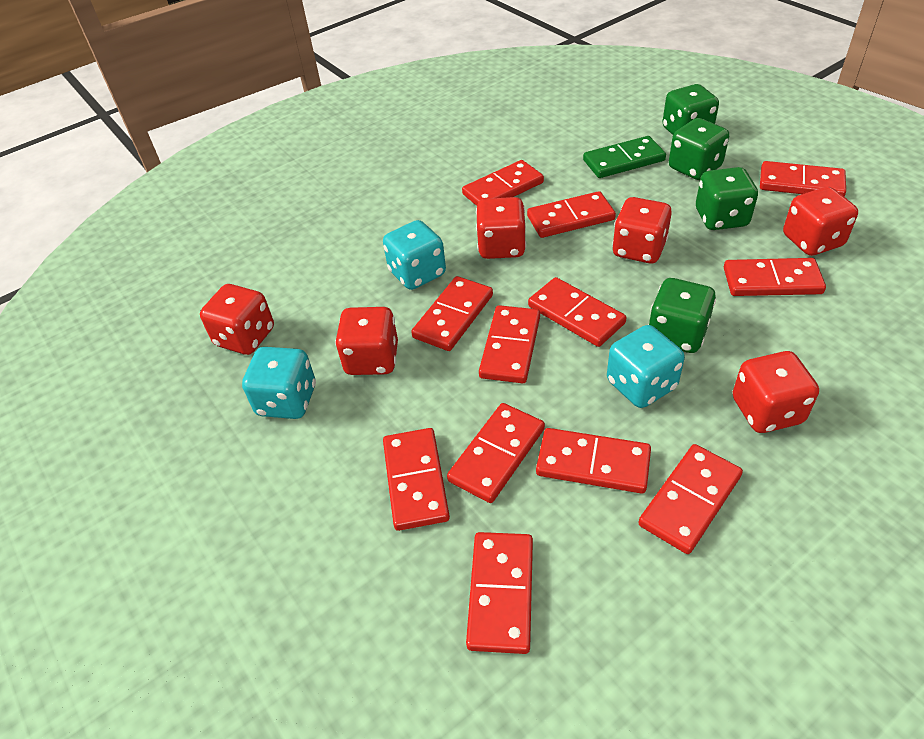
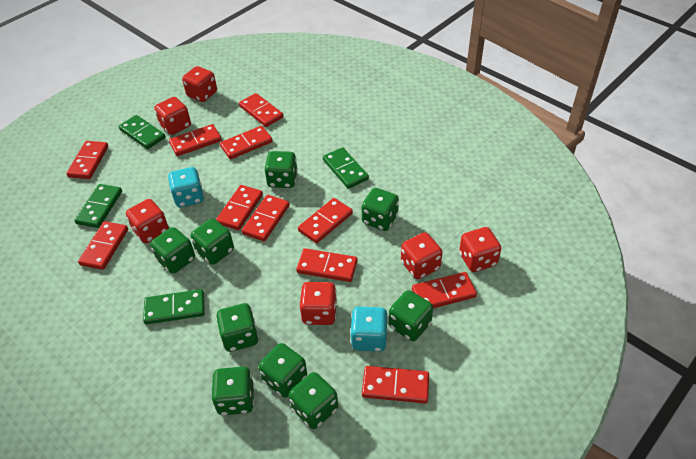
green dice: [649,278,716,353] [663,84,719,135] [669,118,729,180] [696,167,758,230] = 4 -> [150,227,195,274] [191,219,234,265] [211,367,254,415] [216,303,259,352] [259,343,307,398] [264,151,298,188] [289,372,338,429] [362,188,399,231] [389,290,433,341] = 9
green domino: [583,136,666,178] = 1 -> [75,184,122,228] [119,115,165,149] [143,289,205,325] [323,147,369,189] = 4
red domino: [383,428,450,531] [411,276,493,351] [447,403,545,503] [462,160,544,206] [466,532,533,654] [479,305,540,383] [527,191,616,238] [528,277,626,347] [536,428,651,494] [638,444,743,554] [724,258,826,296] [760,161,846,196] = 12 -> [66,141,109,179] [78,221,128,270] [169,124,222,156] [216,185,263,230] [220,126,273,159] [239,93,283,127] [242,195,290,241] [296,248,358,282] [298,198,353,243] [362,366,429,403] [412,272,477,308] = 11
turquoise dice: [242,347,316,419] [383,220,446,290] [607,325,685,408] = 3 -> [168,167,204,207] [350,307,388,352] = 2

